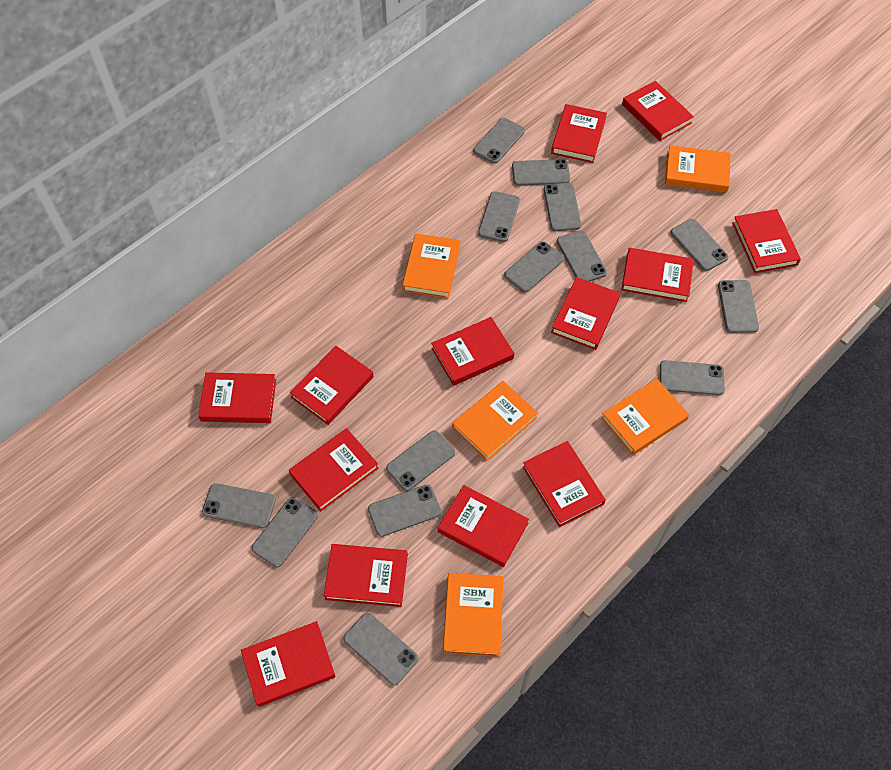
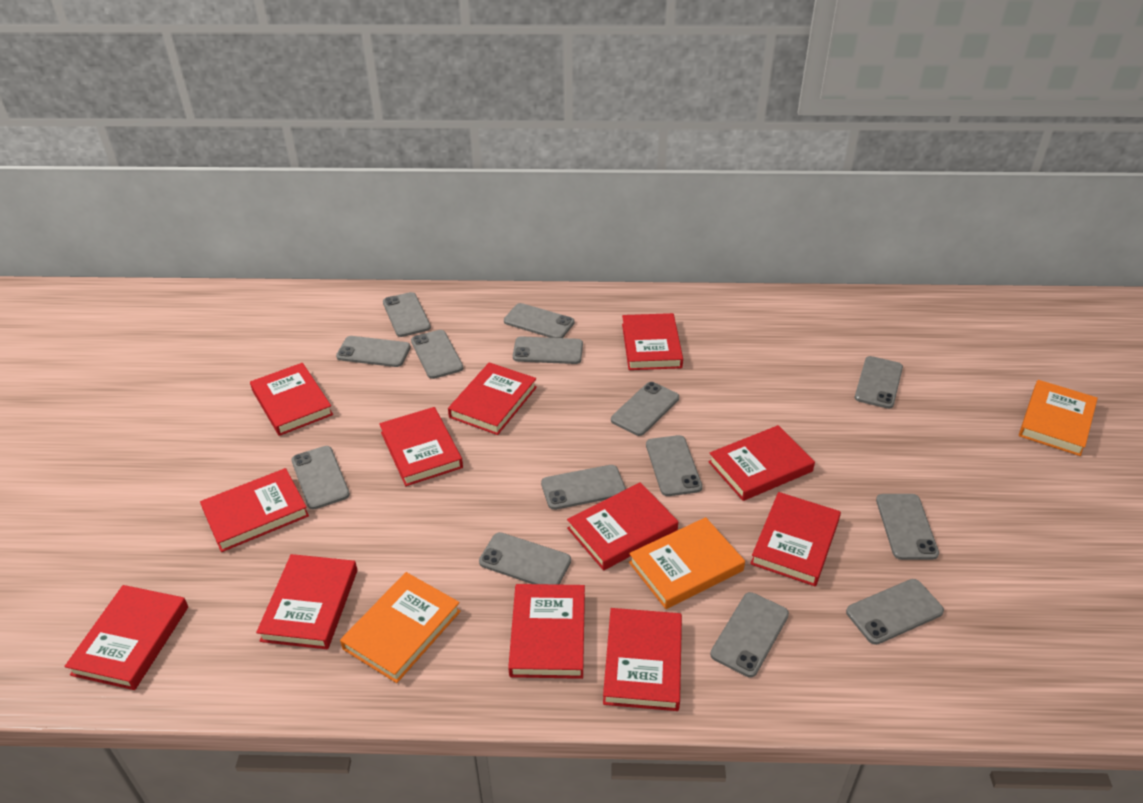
orange book: [402,234,460,298] [443,573,503,657] [452,381,538,461] [601,379,689,455] [665,145,731,193] = 5 -> [340,572,461,683] [629,517,745,609] [1019,380,1098,456] = 3
red book: [198,372,276,423] [241,621,336,707] [289,428,378,511] [290,346,374,425] [324,544,408,607] [431,317,514,386] [438,485,529,567] [523,441,606,527] [551,104,607,163] [551,277,620,350] [621,248,694,302] [622,81,694,141] [732,209,801,273] = 13 -> [64,585,188,690] [200,468,309,552] [250,363,333,436] [256,554,358,649] [379,407,463,486] [448,362,537,435] [508,584,585,679] [567,482,678,570] [603,608,682,711] [622,313,683,370] [708,425,815,501] [750,492,841,586] = 12

